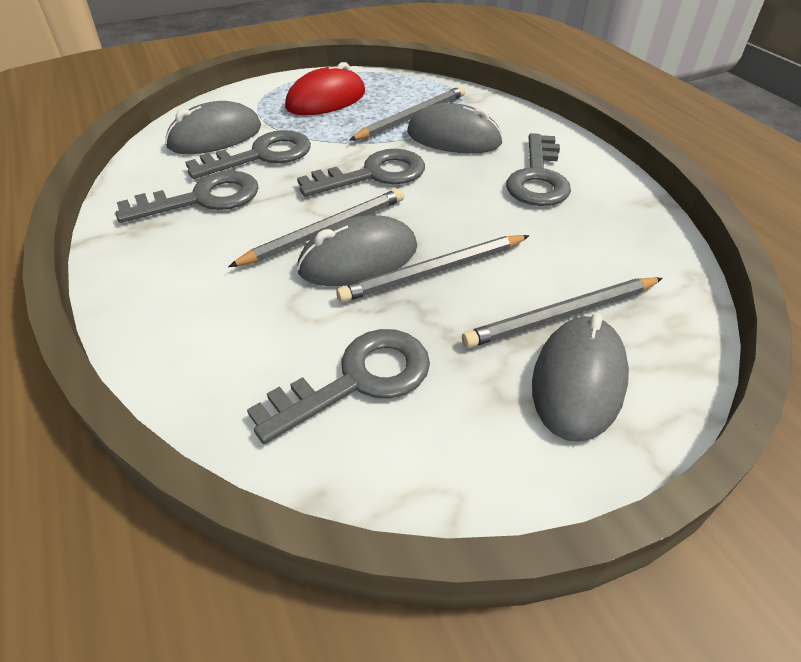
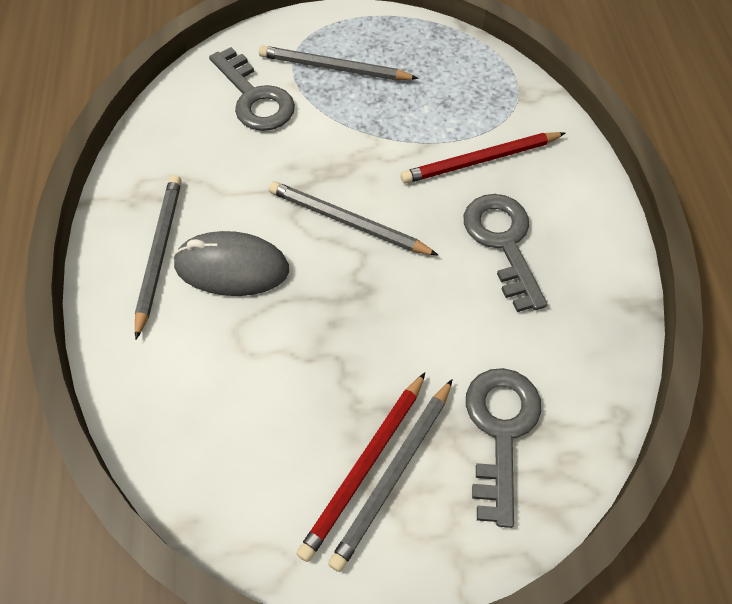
grey key: [116,171,259,223] [185,130,311,179] [247,329,430,444] [297,149,425,197] [506,133,571,206] = 5 -> [209,47,295,131] [464,194,547,312] [466,368,541,528] = 3
grey mouse: [165,101,261,154] [297,215,417,286] [407,103,503,153] [532,313,629,442] = 4 -> [173,231,289,296] = 1
red mouse: [285,62,365,115] = 1 -> none = 0
red pencil: none = 0 -> [296,372,425,562] [401,132,565,184] = 2

